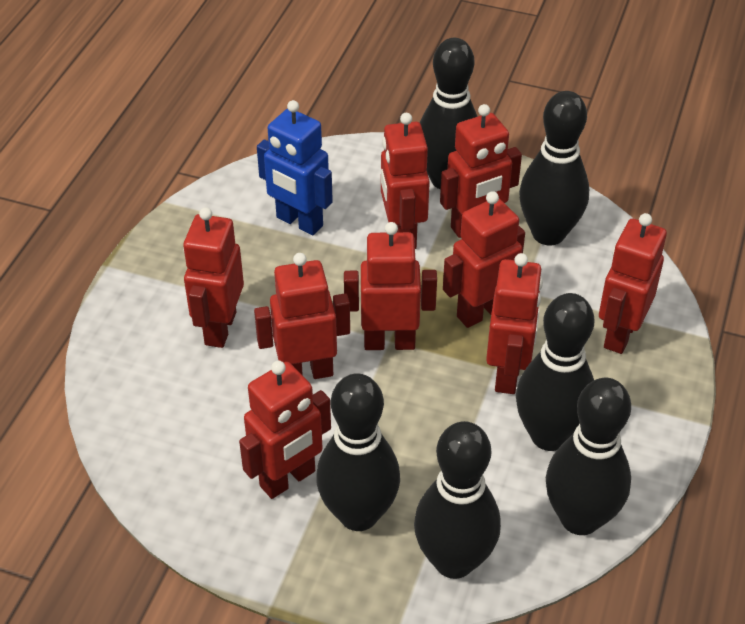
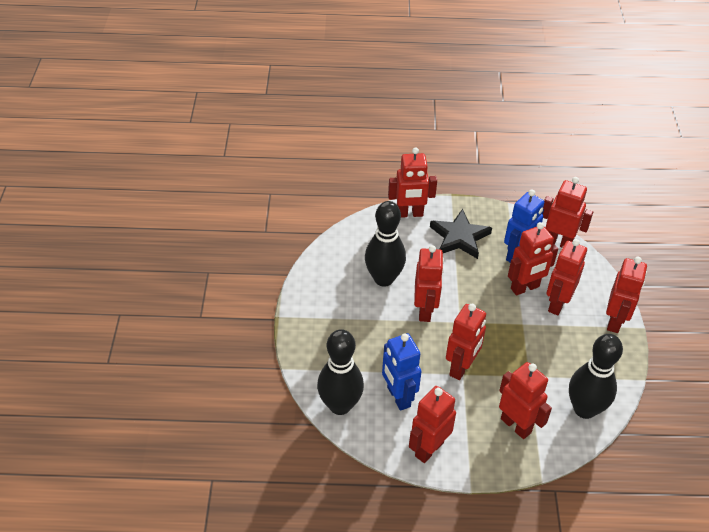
black bowling pin: [316,373,400,531] [414,421,501,579] [420,38,478,190] [516,293,594,451] [519,91,589,245] [546,378,631,535] = 6 -> [317,329,364,415] [365,201,406,287] [569,334,623,419] = 3
black star: none = 0 -> [430,209,492,259] = 1
blue robot: [257,100,333,235] = 1 -> [382,333,422,411] [504,189,544,263] = 2

